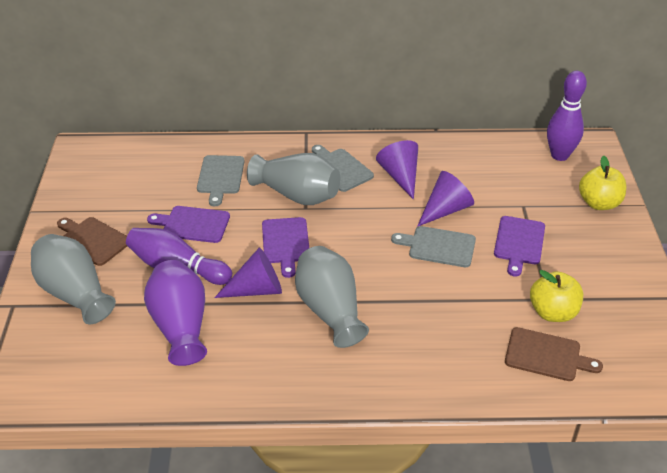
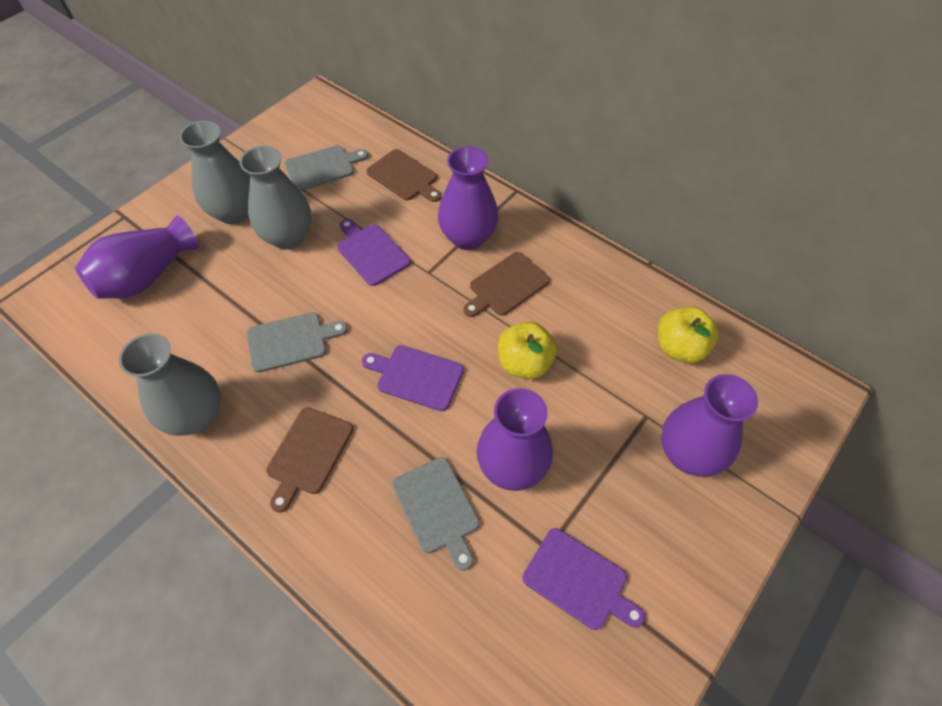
brown cutting board: [57,217,127,266] [505,327,603,381] = 2 -> [266,407,353,513] [367,149,442,202] [463,252,550,317] = 3
purple bowling pin: [126,228,232,285] [547,71,587,161] = 2 -> none = 0
purple cone: [214,248,282,298] [376,140,418,200] [417,171,474,227] = 3 -> none = 0
purple vase: [144,260,207,366] = 1 -> [75,216,199,299] [438,146,498,250] [477,388,553,491] [661,374,758,477] = 4

